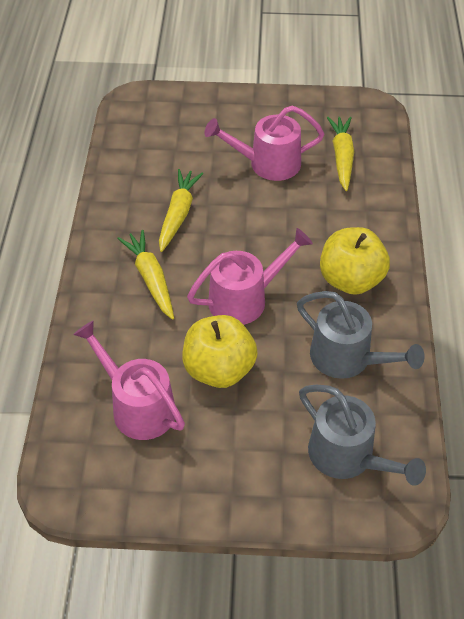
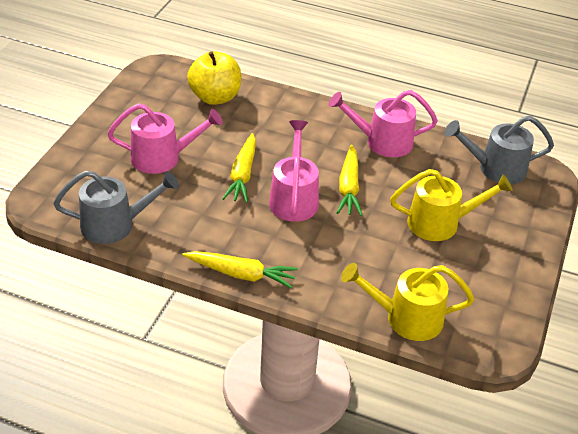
yellow apple: [182,315,258,388] [320,227,390,295] = 2 -> [187,51,241,105] = 1
yellow watering can: none = 0 -> [341,263,474,341] [390,169,513,241] = 2

